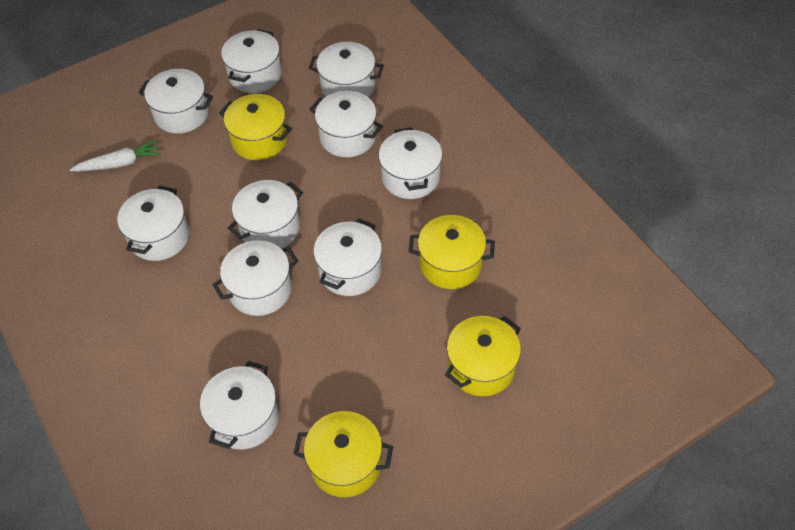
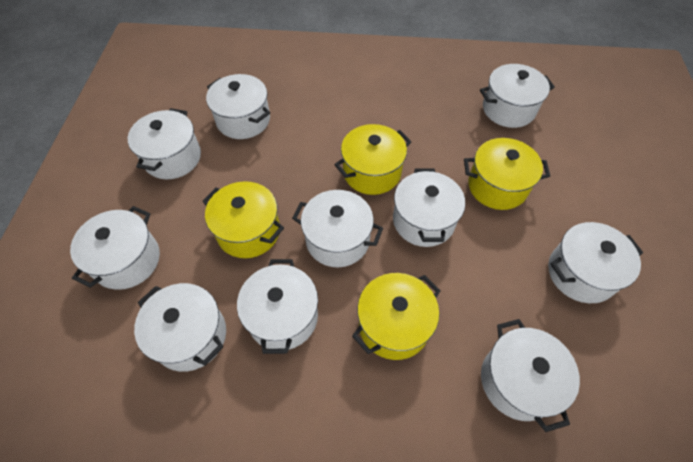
white carrot: [70,140,161,171] = 1 -> none = 0

